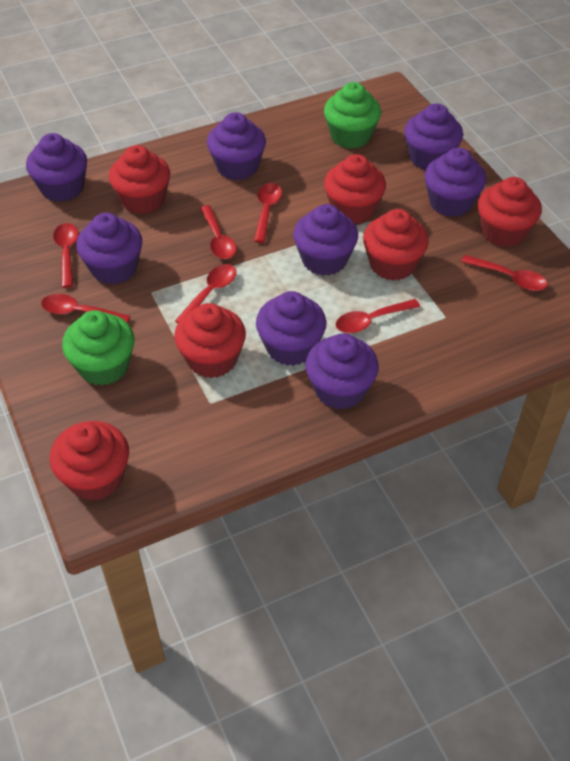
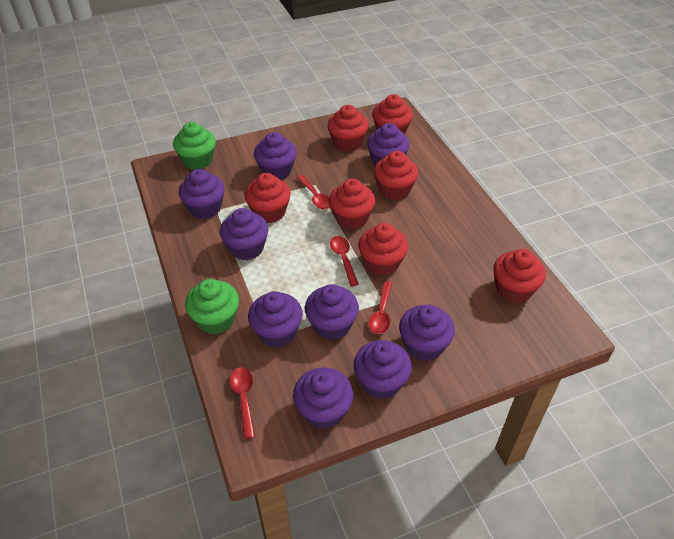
purple cupcake: [26,133,87,202] [76,213,142,285] [207,112,266,180] [256,291,327,366] [293,204,358,276] [305,333,379,409] [404,104,463,170] [424,148,486,217] = 8 -> [179,169,225,219] [220,208,269,260] [248,291,303,347] [254,132,297,180] [293,368,353,429] [305,284,359,340] [354,340,412,399] [367,123,410,166] [399,305,455,361] = 9
red cupcake: [50,421,129,501] [109,145,170,214] [174,303,246,378] [324,154,386,224] [363,209,429,281] [478,177,542,247] = 6 -> [245,173,291,223] [328,105,369,152] [329,179,375,229] [359,223,408,276] [373,94,413,134] [374,151,418,200] [493,249,546,303] = 7
red spoon: [41,294,131,323] [53,223,79,288] [175,264,236,323] [200,205,237,259] [254,183,282,243] [336,299,420,333] [461,255,547,291] = 7 -> [230,367,255,439] [297,175,330,209] [330,236,359,286] [368,281,392,334] = 4

